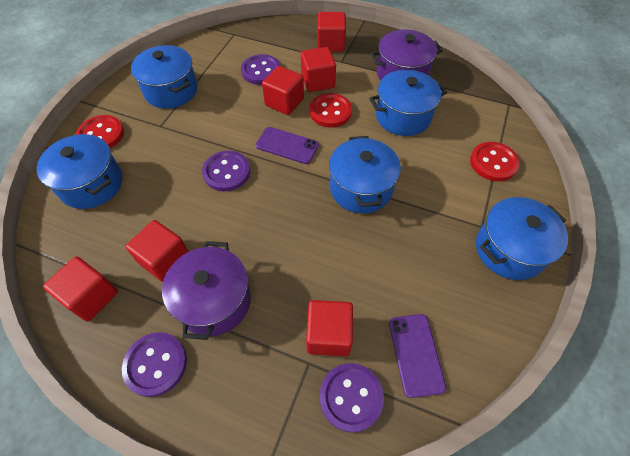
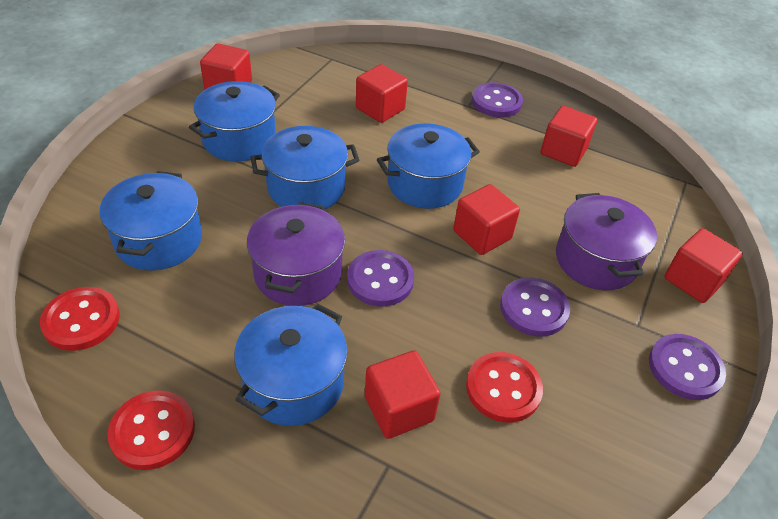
purple phone: [256,127,319,164] [389,314,446,398] = 2 -> none = 0

